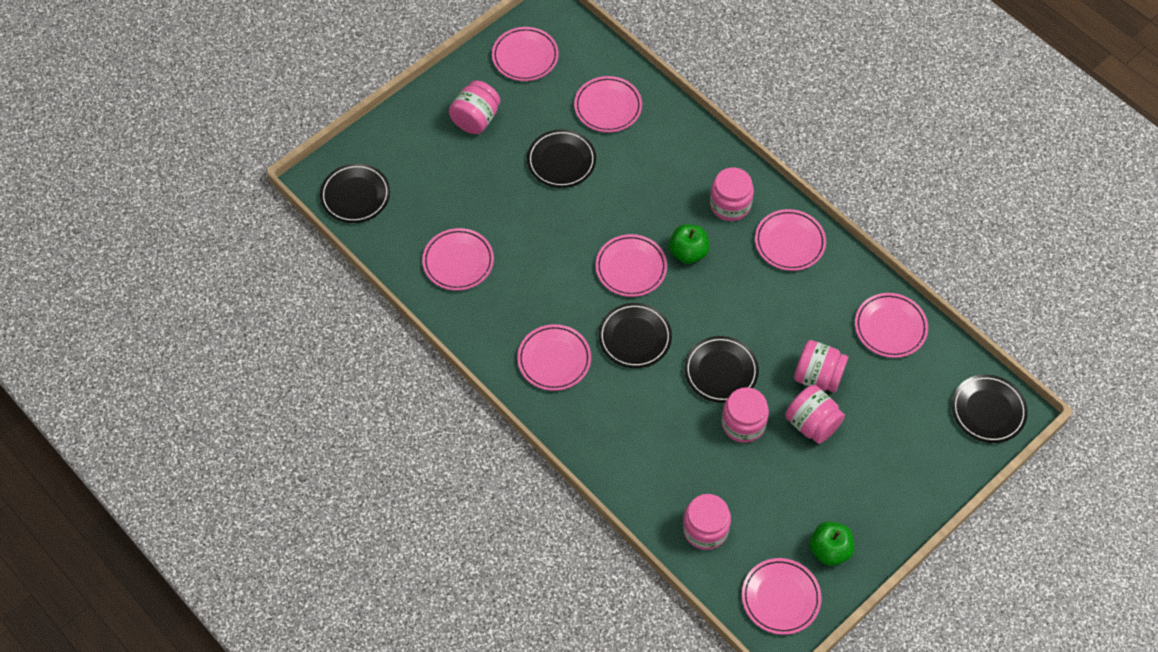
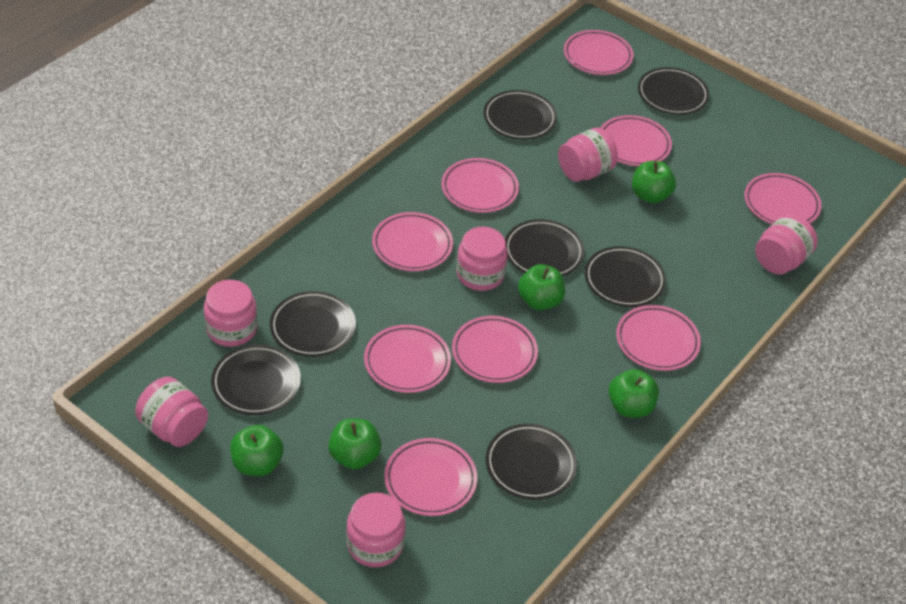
black plate: [320,163,390,223] [527,129,596,188] [599,303,672,368] [684,336,759,403] [952,375,1028,443] = 5 -> [211,345,301,415] [270,291,356,357] [484,90,557,140] [486,424,577,500] [505,219,584,276] [585,246,666,307] [638,67,709,115] = 7
green apple: [669,224,710,264] [809,521,854,566] = 2 -> [230,425,284,476] [328,418,381,470] [518,264,565,310] [608,369,659,418] [632,161,676,204] = 5
pink plate: [422,228,494,291] [492,27,559,81] [517,324,591,391] [574,76,642,132] [595,234,667,297] [742,558,822,635] [755,209,826,271] [855,293,928,358] = 8 -> [364,325,451,393] [372,212,453,271] [384,438,477,516] [441,158,519,213] [452,316,538,383] [564,30,633,75] [600,115,672,166] [616,305,701,371] [744,173,822,224] = 9

